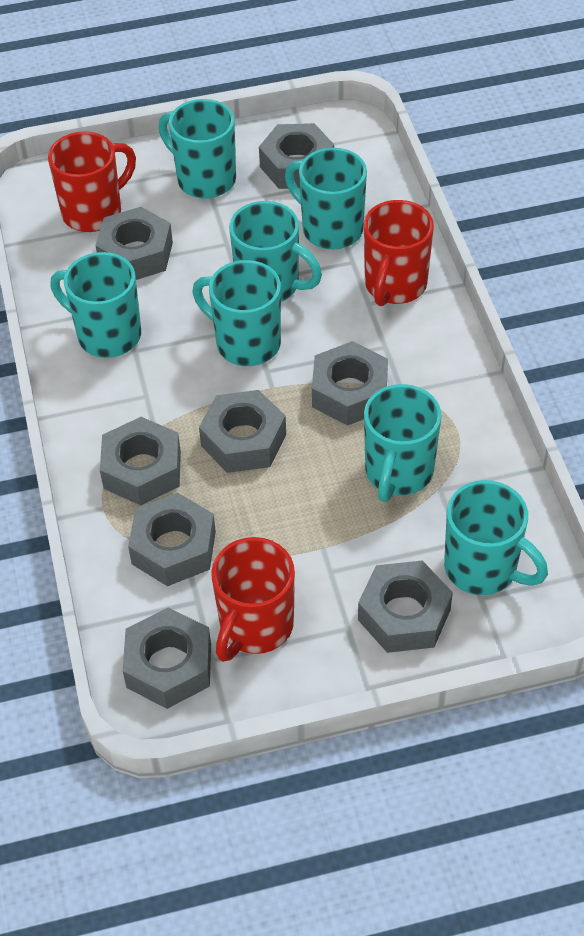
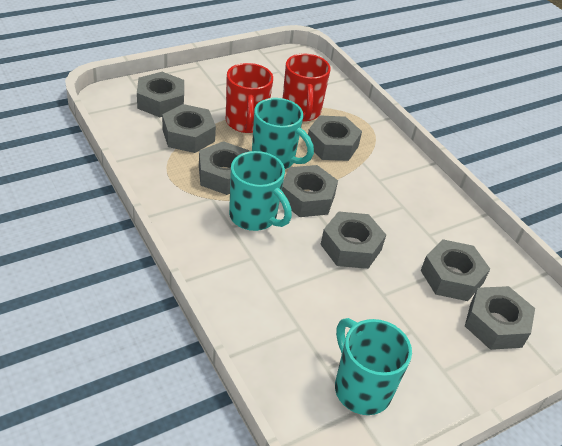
red mug: [48,131,136,232] [211,537,295,662] [364,200,434,306] = 3 -> [226,63,273,133] [283,54,331,122] = 2
turquoise mug: [50,252,141,358] [158,99,236,199] [193,260,281,366] [229,201,322,302] [285,148,367,249] [364,384,442,502] [444,480,548,595] = 7 -> [229,151,292,231] [252,98,314,169] [335,318,412,415] = 3

